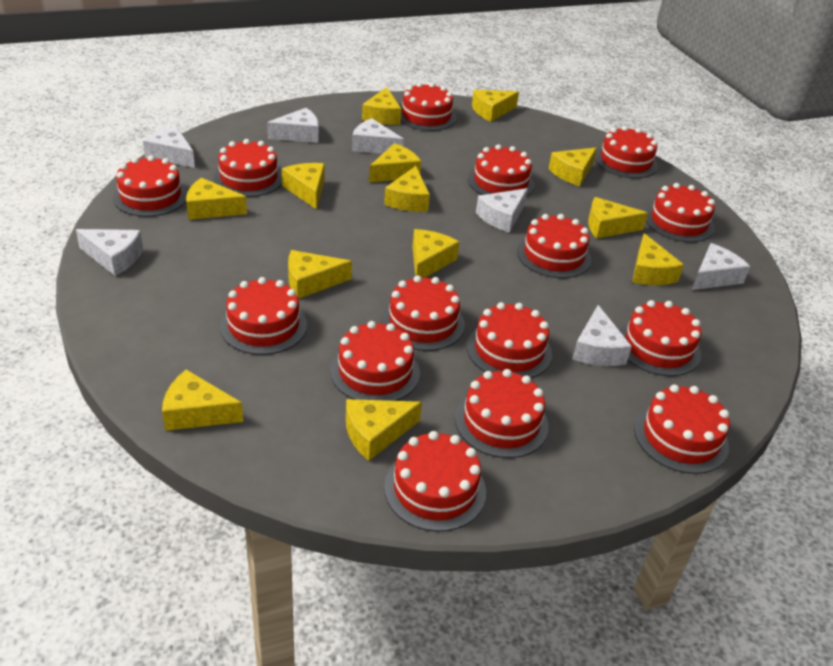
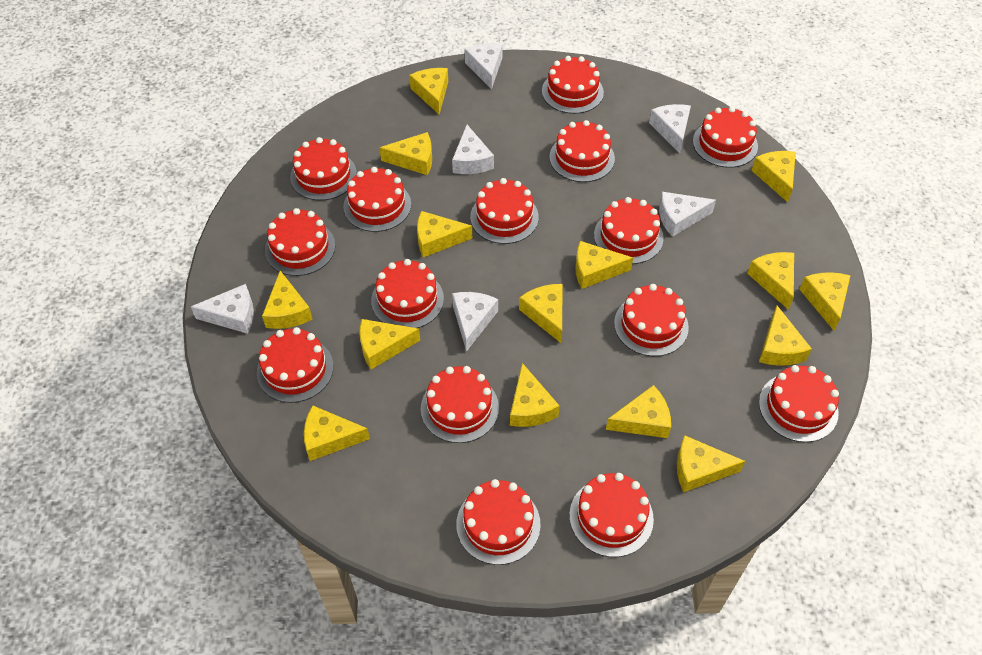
white cheese: [76,229,143,276] [143,126,195,168] [267,108,319,143] [352,118,404,154] [476,188,528,233] [572,305,632,366] [692,243,750,290] = 7 -> [191,284,254,334] [452,125,494,174] [452,292,498,352] [465,43,503,89] [649,104,691,153] [659,192,716,237] = 6
yellow cheese: [162,369,243,431] [186,178,247,220] [282,163,325,210] [288,250,352,299] [346,399,422,461] [362,87,401,125] [369,143,421,183] [384,166,430,212] [413,229,460,278] [472,90,519,122] [549,147,597,186] [588,197,648,239] [632,233,684,285] = 13 -> [262,271,312,329] [304,405,370,461] [360,319,420,369] [380,132,432,175] [409,68,448,115] [417,211,472,258] [510,363,560,427] [519,284,562,343] [575,241,633,289] [606,385,671,438] [677,435,745,492] [747,252,794,310] [751,151,796,202] [759,306,812,366] [799,272,850,331] = 15

